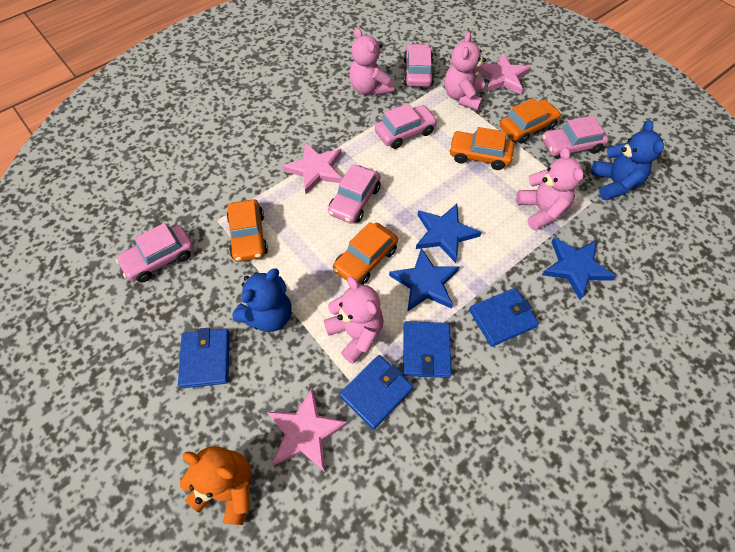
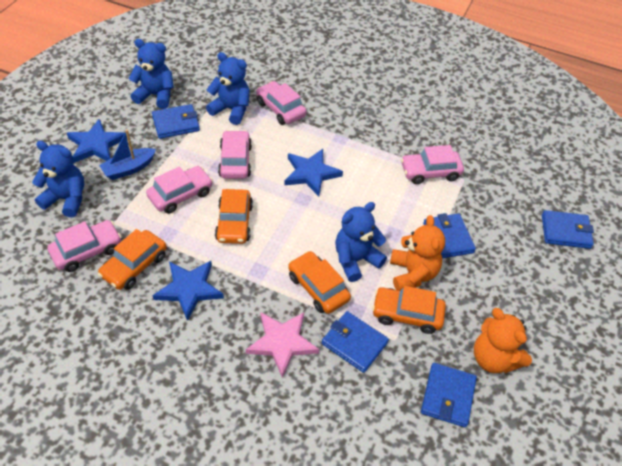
blue boat: none = 0 -> [99,130,156,180] = 1
blue teddy bear: [232,268,292,332] [591,120,664,200] = 2 -> [32,141,84,217] [128,39,174,109] [206,52,250,125] [335,202,387,282] = 4
blue wallet: [178,328,230,388] [339,355,413,430] [403,321,452,378] [469,288,539,347] = 4 -> [152,104,200,139] [322,311,389,373] [421,363,477,427] [423,213,476,258] [542,210,594,249] = 5
orange teddy bear: [180,446,252,525] = 1 -> [390,215,445,291] [474,308,532,373] = 2
pink star: [267,388,348,472] [282,142,342,194] [478,53,531,94] = 3 -> [246,312,319,378] = 1
pink teddy bear: [324,276,384,364] [349,28,394,96] [445,32,486,111] [516,147,584,231] = 4 -> none = 0

